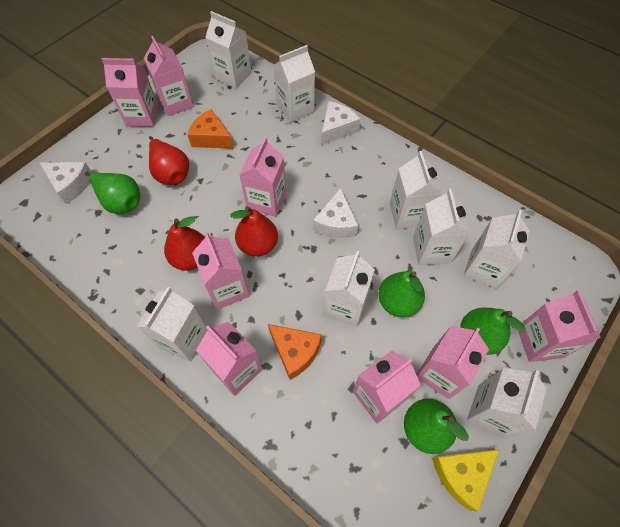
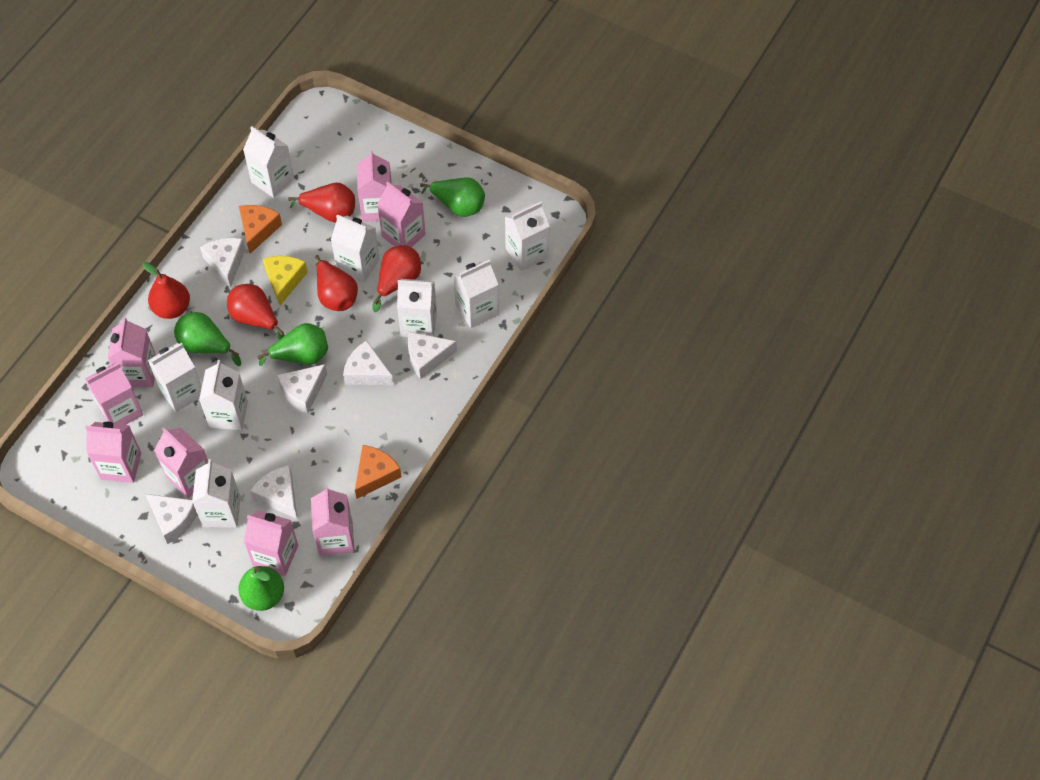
red pear: [149,136,189,185] [164,217,205,271] [230,206,278,257] = 3 -> [142,262,190,319] [227,284,285,340] [288,183,355,223] [315,255,358,311] [372,245,421,312] = 5
white cheese: [40,162,92,204] [313,188,358,238] [321,101,360,145] = 3 -> [146,494,197,544] [200,238,246,287] [250,465,297,519] [277,364,327,414] [343,340,393,385] [408,332,457,379] = 6

